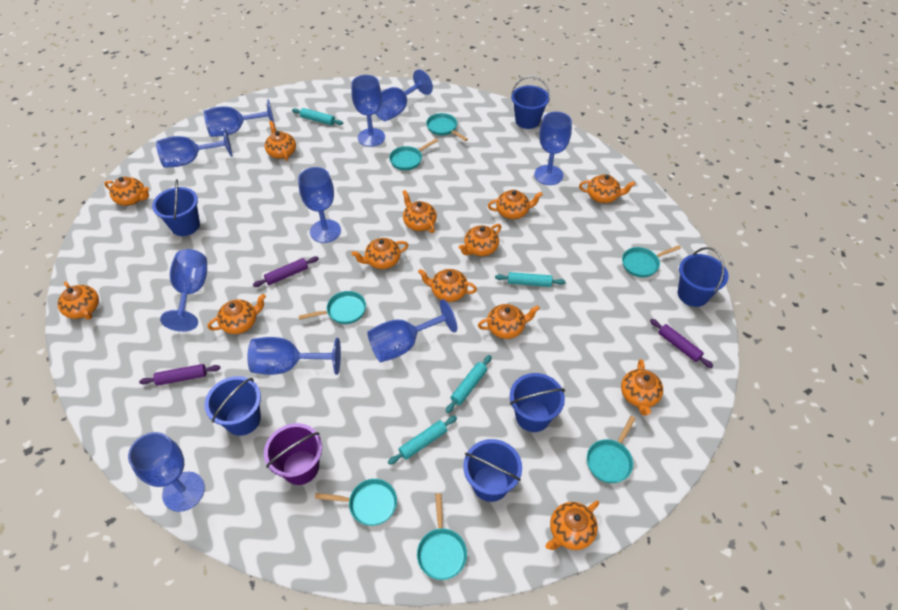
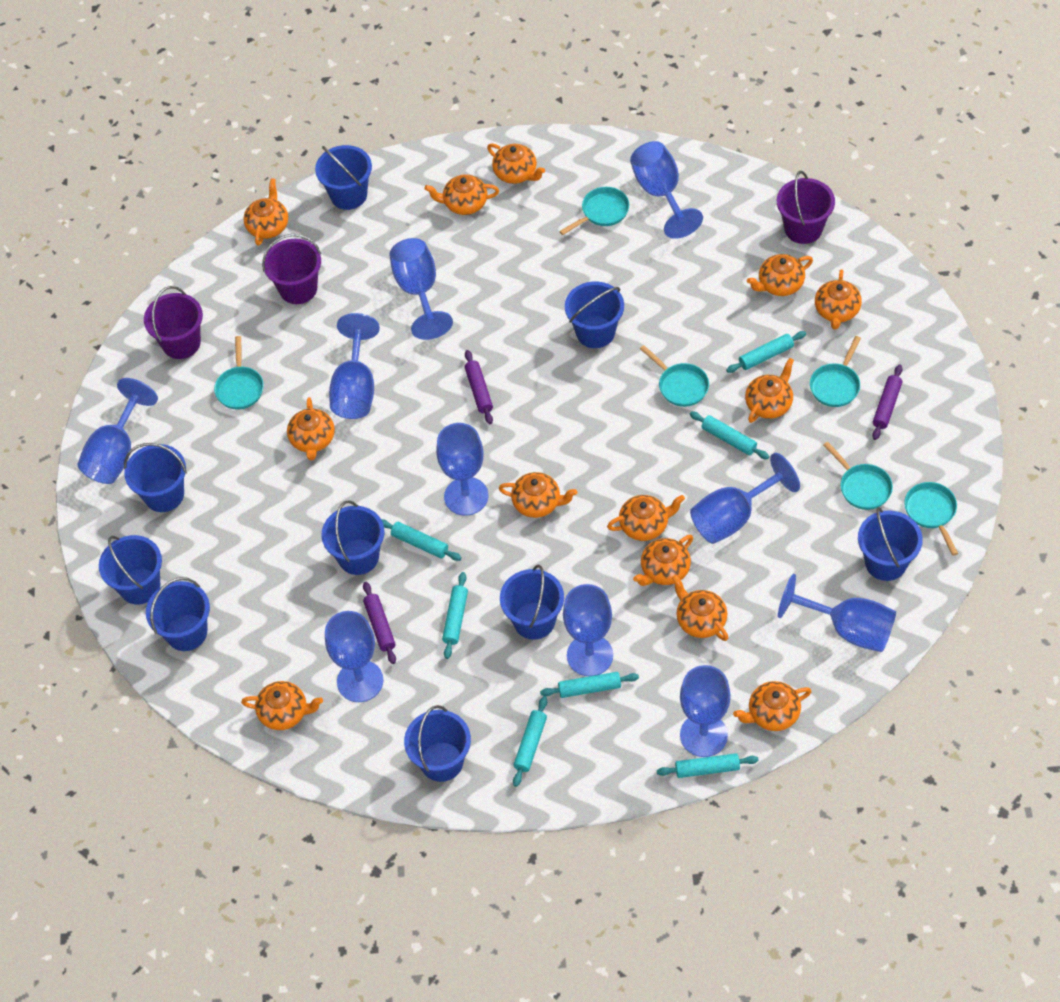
blue bucket: [152,179,200,236] [205,376,261,436] [463,439,522,502] [510,373,565,432] [511,76,550,129] [678,247,729,307] = 6 -> [99,535,162,604] [124,443,187,512] [146,577,210,651] [315,145,372,210] [321,500,385,575] [404,705,471,782] [500,565,564,640] [565,281,624,348] [858,507,923,581] = 9
purple bucket: [264,423,322,485] = 1 -> [144,286,203,359] [262,234,321,304] [777,171,835,244] = 3
turquoise pan: [299,291,366,324] [315,479,397,526] [389,139,438,170] [417,493,467,580] [426,113,468,141] [587,416,636,483] [622,245,681,277] = 7 -> [214,336,264,410] [559,187,629,235] [640,345,709,407] [810,336,861,407] [823,441,893,510] [904,482,958,556] = 6
turquoise rolling pin: [292,108,343,125] [388,416,457,465] [446,355,492,413] [495,272,566,287] = 4 -> [381,519,462,561] [442,572,468,659] [513,696,547,787] [540,672,639,698] [657,753,759,778] [690,412,769,459] [726,331,806,373] = 7

